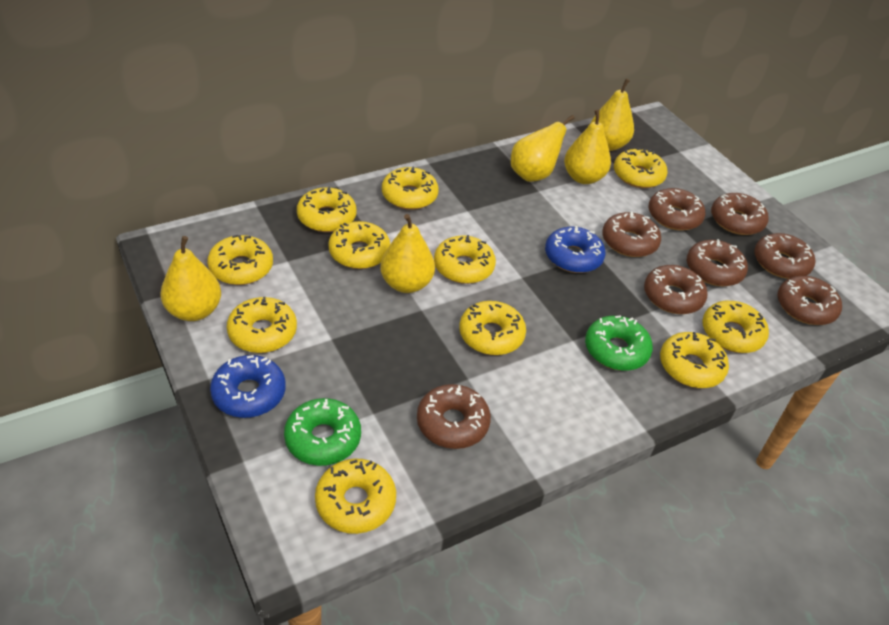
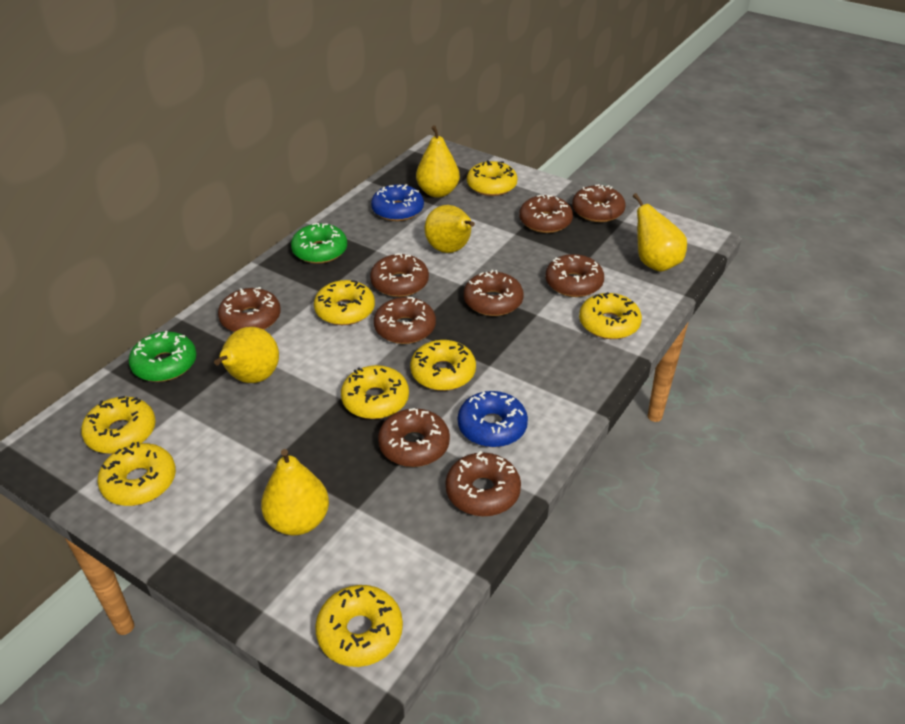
brown donut: [417,384,491,449] [602,212,661,257] [644,265,708,314] [648,188,705,231] [687,239,748,286] [711,193,769,235] [754,233,815,279] [778,276,842,325] = 8 -> [218,287,281,332] [370,253,429,297] [374,297,436,344] [378,408,450,467] [446,451,521,516] [464,270,524,316] [519,195,573,233] [545,254,604,297] [572,184,625,222] = 9
yellow donut: [207,235,273,285] [227,297,297,353] [297,187,356,232] [315,458,396,534] [328,221,390,269] [382,166,439,210] [434,235,496,284] [459,301,526,355] [614,148,668,188] [660,332,729,388] [702,301,769,353] = 11 -> [81,396,156,454] [97,442,176,506] [314,280,375,325] [315,585,403,667] [341,365,409,419] [410,340,476,391] [467,160,518,196] [579,292,642,339] = 8

